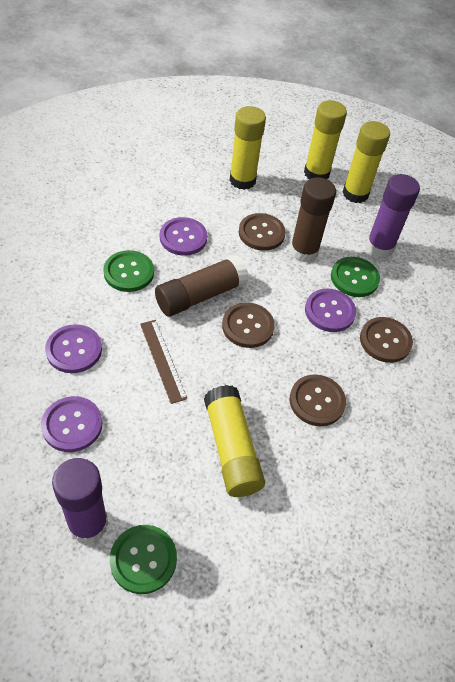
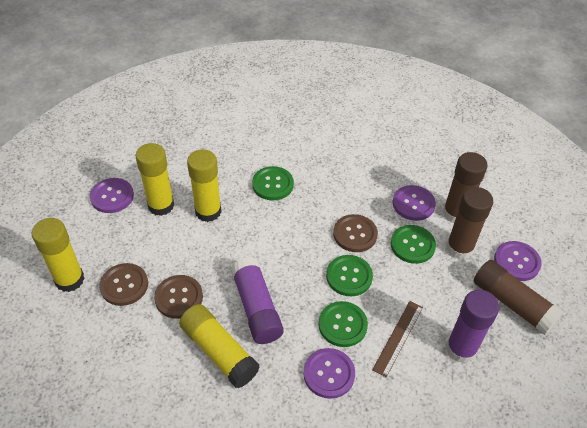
brown button: [222,302,275,348] [239,213,286,251] [290,374,346,426] [360,317,413,363] = 4 -> [99,263,148,306] [154,275,203,319] [333,214,378,252] = 3
brown glue stick: [155,255,249,316] [290,177,336,262] = 2 -> [443,152,487,223] [446,187,493,259] [474,260,564,335] = 3
green button: [103,250,154,292] [110,525,177,594] [331,257,380,297] = 3 -> [252,166,294,201] [319,301,368,347] [326,255,373,296] [391,225,436,264] = 4

